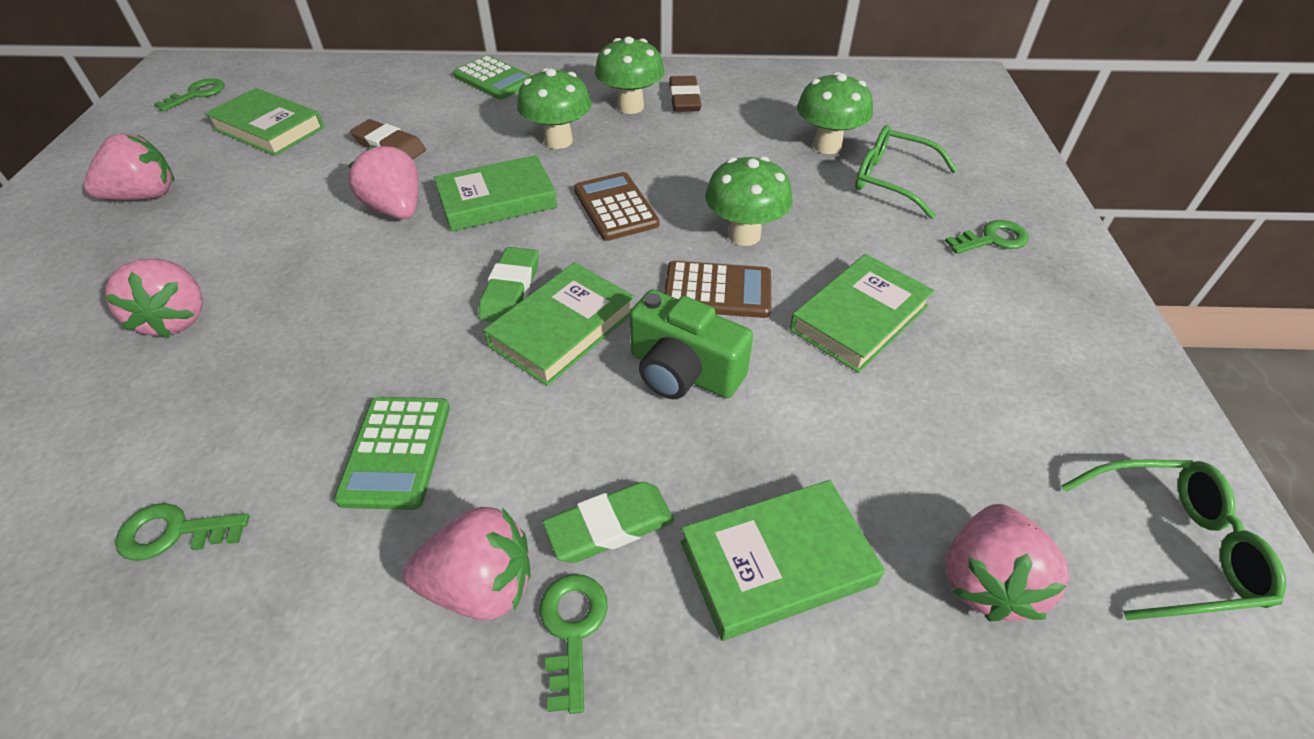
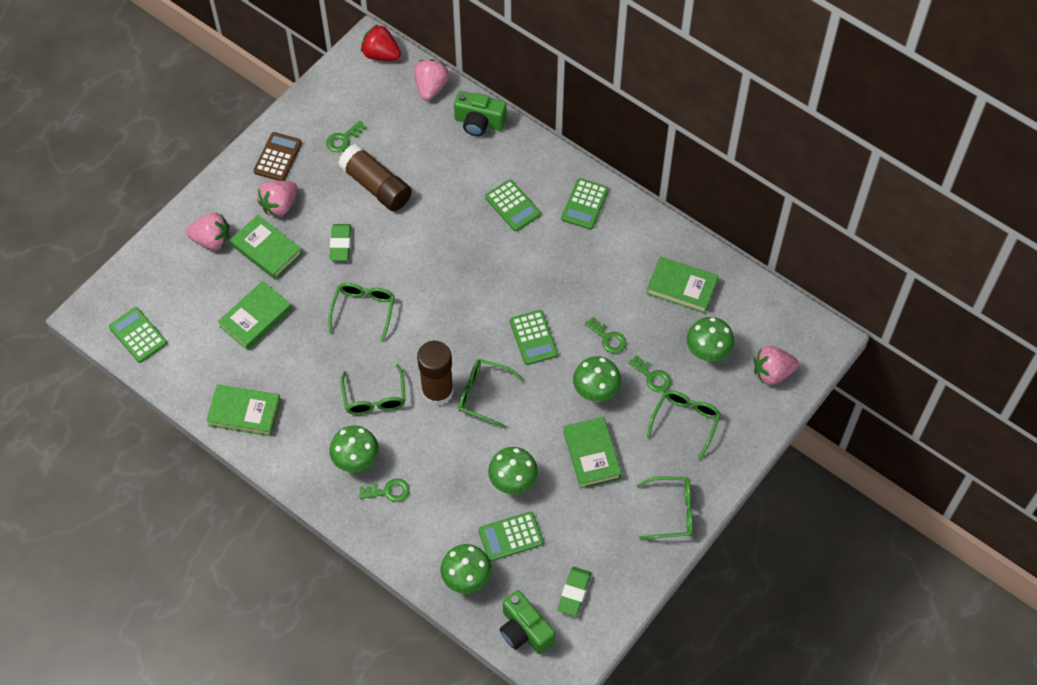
brown calculator: [574,172,659,241] [664,261,771,318] = 2 -> [254,132,302,181] = 1
brown eraser: [350,119,426,160] [669,76,701,112] = 2 -> none = 0
brown glue stick: none = 0 -> [338,144,412,211] [417,341,454,406] = 2
green calculator: [334,397,450,510] [453,55,532,100] = 2 -> [109,307,167,363] [478,511,543,561] [485,180,541,231] [510,310,558,365] [561,178,609,230] = 5
green camera: [630,290,753,399] = 1 -> [454,91,507,136] [500,590,555,654] = 2
green glasses: [855,125,957,219] [1061,460,1286,620] = 2 -> [329,283,395,342] [341,364,406,415] [458,359,524,429] [636,476,693,540] [647,390,721,460] = 5
green mushroom: [517,68,592,149] [595,36,664,114] [705,156,793,246] [797,72,873,154] = 4 -> [329,425,379,472] [440,544,492,594] [488,447,538,494] [573,356,621,402] [687,317,734,361] = 5
pink strawberry: [84,133,174,200] [104,258,203,338] [348,145,418,219] [403,507,530,620] [946,504,1069,621] = 5 -> [186,213,229,250] [257,181,297,217] [414,59,449,101] [754,346,799,385] = 4
red strawberry: none = 0 -> [361,24,401,61] = 1

